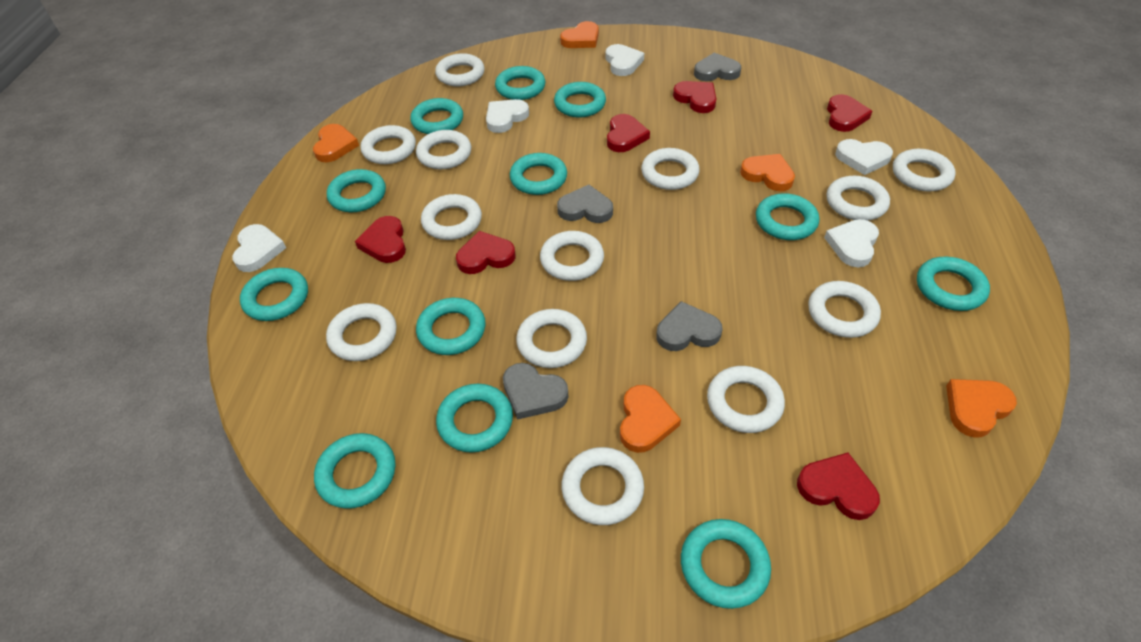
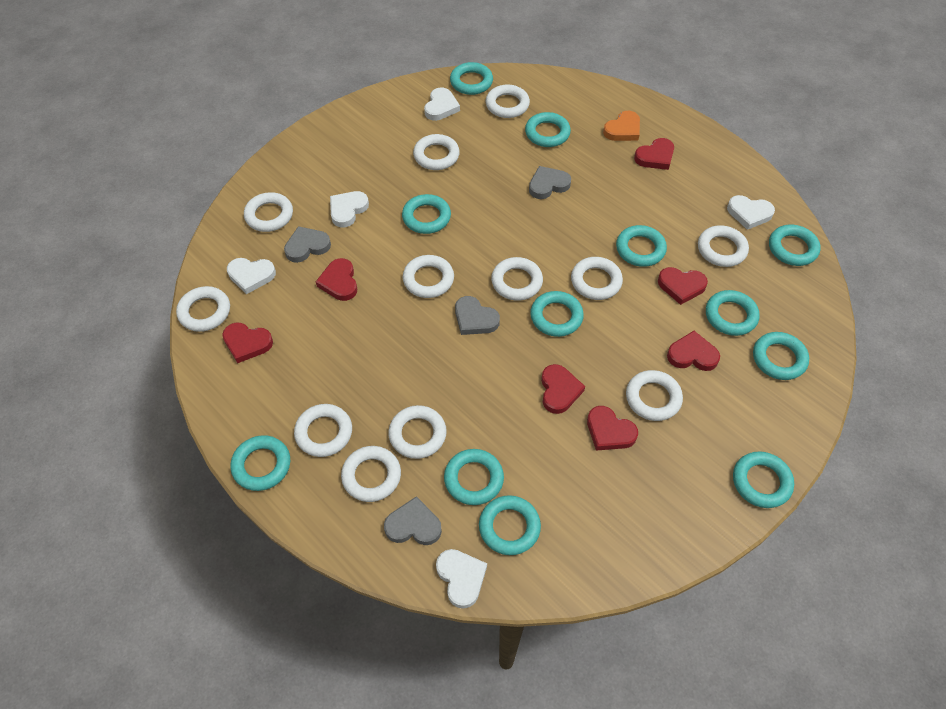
orange heart: [313,124,359,162] [560,21,599,48] [620,385,681,453] [740,154,795,191] [946,379,1017,438] = 5 -> [603,111,640,141] = 1
red heart: [355,216,406,263] [456,231,516,274] [607,114,650,152] [673,81,716,113] [797,453,880,520] [827,94,872,132] = 6 -> [222,323,273,363] [316,258,357,301] [541,364,585,414] [587,406,638,450] [634,138,674,170] [658,267,708,305] [667,331,720,371] = 7
white ring: [326,303,397,361] [360,125,416,164] [416,130,471,169] [421,194,482,240] [435,53,484,86] [516,309,587,368] [540,231,604,281] [562,447,644,525] [641,148,699,190] [707,366,785,433] [808,281,881,338] [827,176,890,221] [893,149,955,192] = 13 -> [176,286,230,332] [244,192,293,232] [294,404,352,457] [341,446,401,502] [388,405,447,459] [403,255,454,298] [413,134,460,170] [486,85,530,118] [491,257,543,301] [571,257,623,300] [626,370,683,421] [698,225,749,267] = 12

